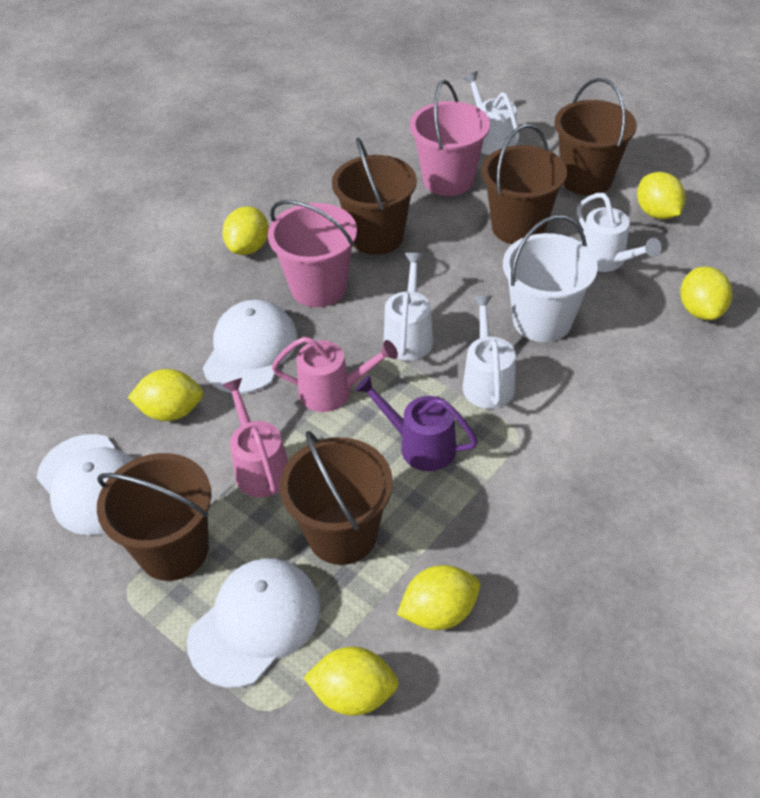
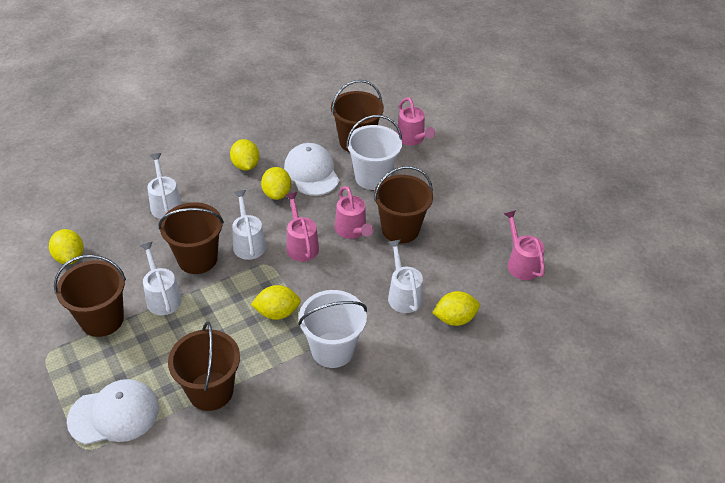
pink bucket: [268,200,357,307] [410,80,490,196] = 2 -> none = 0
pink watering can: [222,378,288,497] [272,337,398,412] = 2 -> [286,192,319,262] [335,186,374,239] [397,97,435,146] [504,210,545,280] = 4
purple watering can: [355,375,478,471] = 1 -> none = 0
white bucket: [503,215,598,342] = 1 -> [298,290,367,368] [346,115,402,190] = 2
white cap: [36,434,134,535] [187,558,321,688] [203,300,298,394] = 3 -> [67,379,159,445] [284,143,339,196] = 2
yellow lemon: [128,369,203,421] [222,206,269,255] [303,647,399,716] [397,565,480,630] [637,172,686,219] [680,266,732,320] = 6 -> [49,229,84,265] [230,139,259,171] [251,285,301,320] [261,167,291,200] [432,291,480,326] = 5

